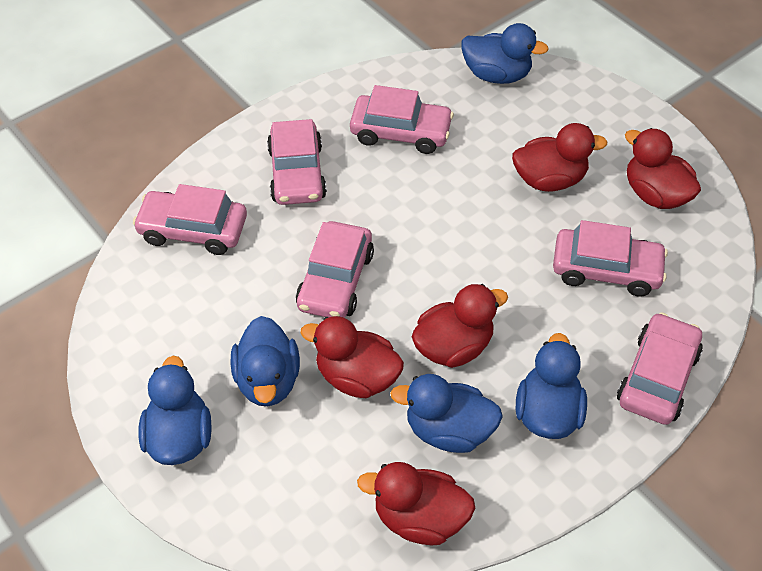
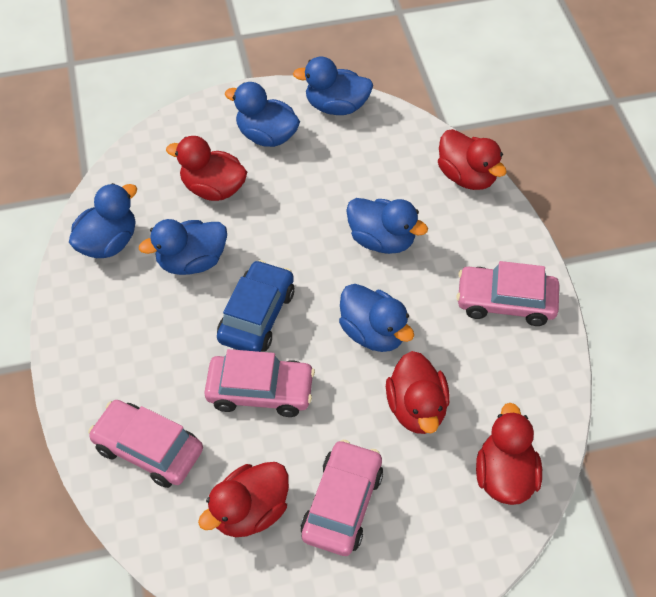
blue car: none = 0 -> [217,260,294,352] = 1
blue duck: [138,355,212,465] [231,316,300,406] [390,374,503,453] [461,23,549,84] [516,333,587,439] = 5 -> [69,183,137,258] [139,219,227,275] [225,82,300,147] [293,56,373,115] [339,284,414,352] [346,198,428,254] = 6
pink car: [133,184,247,255] [267,119,327,205] [296,221,374,318] [350,85,454,154] [553,220,668,297] [617,312,703,425] = 6 -> [88,400,203,488] [204,349,315,417] [301,440,383,556] [456,261,559,326] = 4

